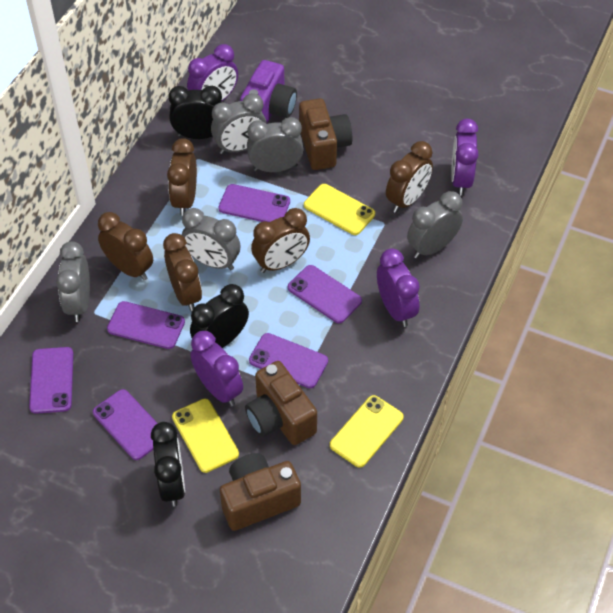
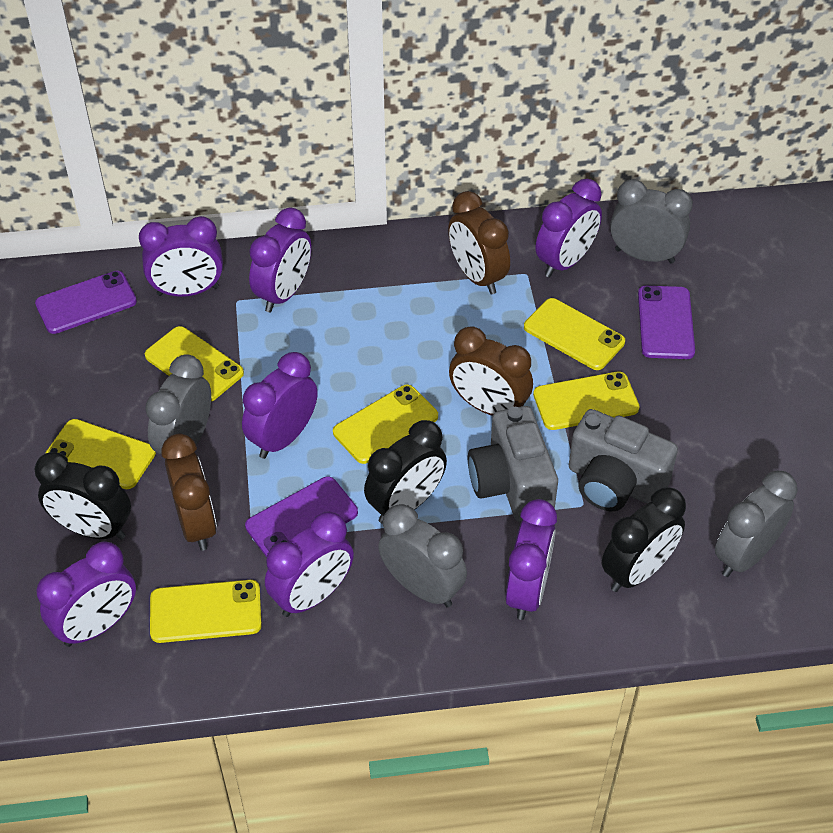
brown camera: [220,453,301,531] [245,361,317,445] [299,98,352,170] = 3 -> none = 0
brown clock: [98,212,153,280] [163,233,202,311] [167,138,197,216] [251,208,310,273] [386,141,433,213] = 5 -> [161,434,217,551] [448,191,510,294] [449,326,533,416] = 3
grey camera: none = 0 -> [468,406,558,522] [569,409,678,511] = 2
grey clock: [56,241,90,322] [182,208,241,270] [211,93,267,154] [247,117,304,172] [407,191,463,258] = 5 -> [145,354,211,454] [378,504,467,607] [610,179,693,264] [715,471,798,577] = 4
purple camera: [240,60,297,123] = 1 -> none = 0
purple clock: [187,44,238,102] [190,331,243,406] [377,248,420,327] [451,119,479,195] = 4 -> [36,541,136,647] [139,216,223,297] [242,352,317,459] [249,208,311,312] [265,512,354,617] [505,499,557,620] [536,179,602,277] = 7
purple phone: [29,347,73,414] [93,389,158,460] [107,301,185,349] [218,184,290,222] [249,333,328,388] [288,265,362,323] = 6 -> [35,271,137,334] [245,477,358,557] [638,286,695,359] = 3
yellow phone: [172,399,239,473] [304,184,375,235] [330,395,404,468] = 3 -> [45,419,156,489] [145,326,244,401] [150,580,262,643] [333,385,438,464] [524,298,625,370] [533,372,639,430] = 6

